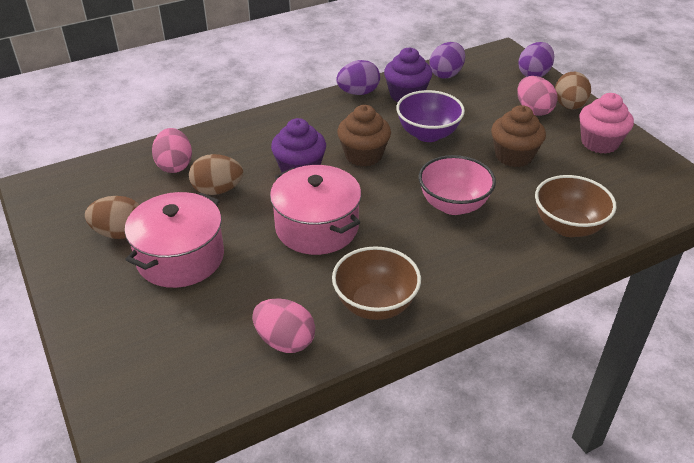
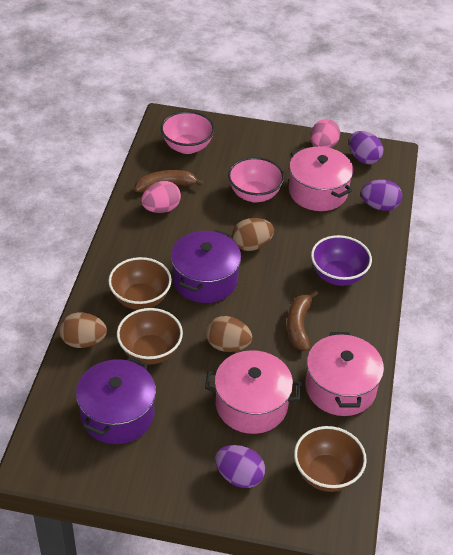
brown banana: none = 0 -> [135,170,204,193] [287,290,318,351] = 2
brown bowl: [332,246,421,320] [535,175,616,237] = 2 -> [108,257,172,310] [117,308,183,364] [294,426,367,492] = 3
brown cupcake: [337,105,391,167] [491,105,546,167] = 2 -> none = 0
pink bowl: [419,155,496,215] = 1 -> [161,111,215,154] [228,157,284,202] = 2
pink cupcake: [580,93,634,154] = 1 -> none = 0
pink egg: [152,128,192,173] [253,298,315,353] [517,76,558,116] = 3 -> [141,181,181,213] [310,119,340,148] = 2
pink pot: [125,192,224,288] [270,165,361,255] = 2 -> [205,350,302,434] [289,147,354,211] [306,332,384,416] = 3
purple cupcake: [271,118,326,172] [384,47,432,102] = 2 -> none = 0
purple pot: none = 0 -> [76,357,156,444] [171,230,241,303] = 2

